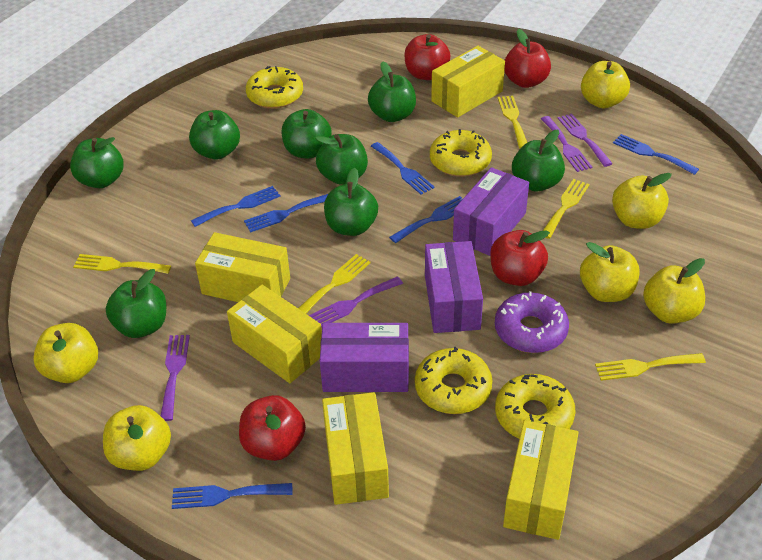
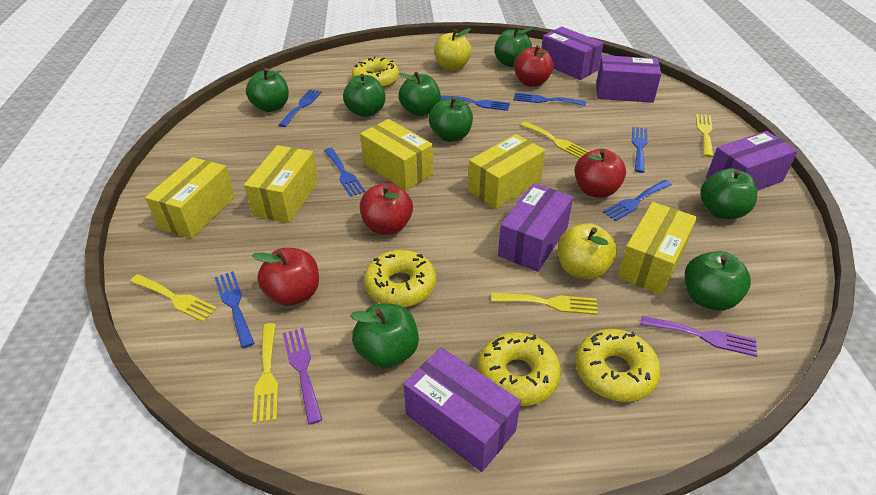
blue fork: [172,483,292,509] [191,186,281,227] [244,194,328,232] [371,142,435,195] [389,196,462,243] [613,134,699,175] = 6 -> [215,271,254,348] [279,89,322,127] [324,148,365,197] [441,95,510,111] [513,93,586,106] [603,180,672,221] [632,127,647,173] = 7
purple box: [320,323,409,392] [425,241,483,333] [453,167,529,256] = 3 -> [403,347,521,472] [498,183,573,272] [542,27,603,80] [596,55,661,103] [706,131,798,191] = 5
purple donut: [495,291,569,353] = 1 -> none = 0
purple fork: [161,335,190,421] [309,276,403,327] [541,116,592,172] [558,113,613,167] = 4 -> [283,328,322,425] [641,316,757,357] = 2
yellow apple: [33,323,98,383] [103,405,171,471] [580,242,639,302] [581,61,630,108] [612,173,672,229] [643,258,705,324] = 6 -> [434,28,472,71] [558,223,617,280] = 2

